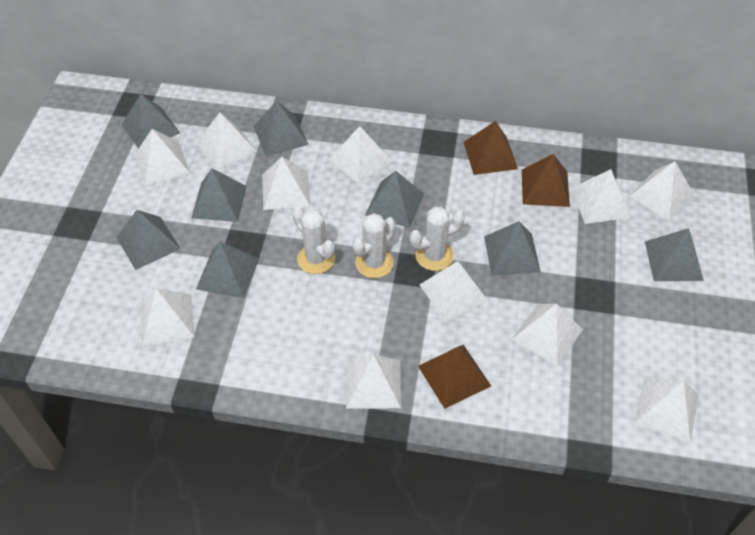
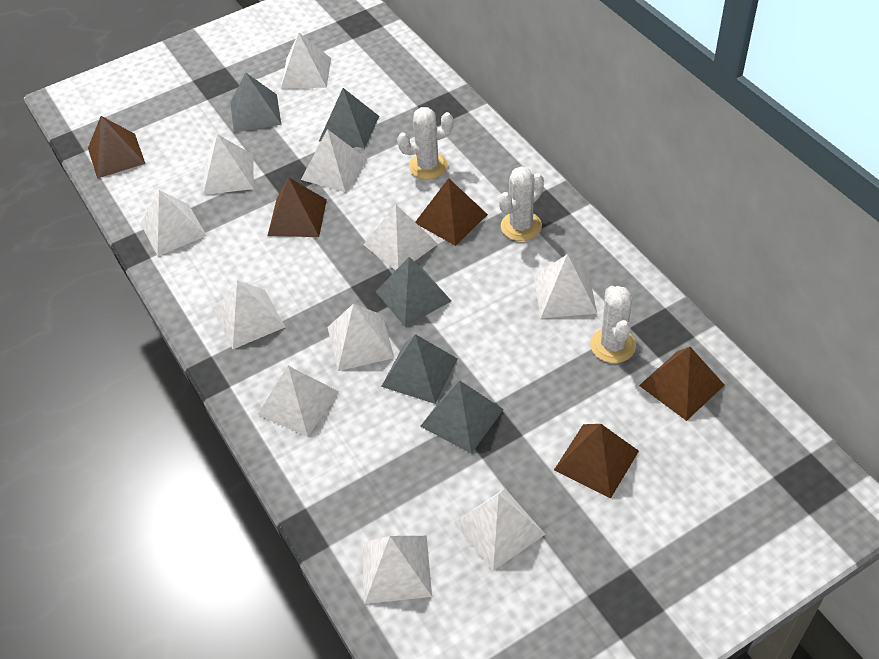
brown pyramid: [418,345,491,409] [463,121,518,175] [522,154,570,207] = 3 -> [88,116,146,179] [268,177,327,237] [415,178,488,246] [554,424,639,499] [639,347,724,421] = 5
grey pyramid: [116,210,181,270] [122,94,180,149] [191,168,247,222] [196,242,259,299] [253,101,309,157] [365,171,424,228] [484,221,541,276] [645,228,704,281] = 8 -> [230,73,281,133] [319,88,379,148] [376,257,451,327] [381,334,458,404] [420,380,504,454] = 5

